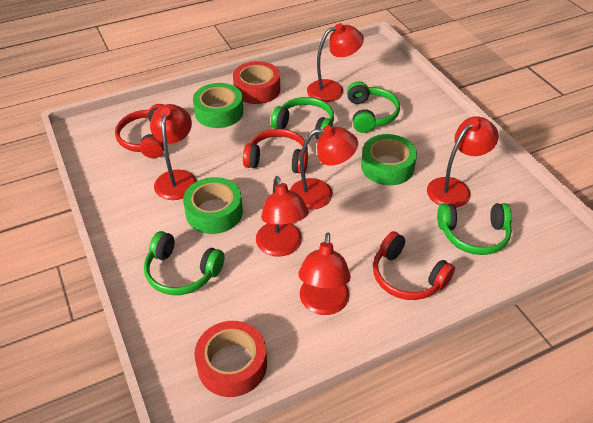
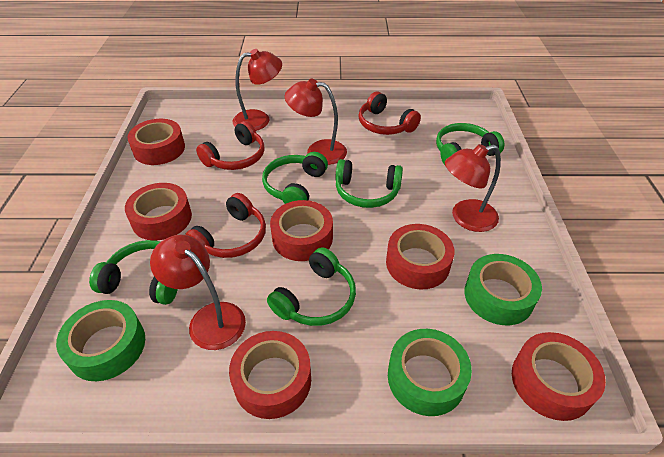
green headphones: [144,231,225,295] [271,97,334,140] [347,81,400,133] [437,203,512,255] = 4 -> [89,240,178,305] [262,152,328,204] [267,247,356,326] [335,159,403,208] [436,123,504,165] = 5
red lamp: [150,104,197,200] [256,176,309,257] [290,126,358,210] [298,233,351,315] [307,23,364,102] [427,116,499,208] = 6 -> [150,235,246,350] [233,49,282,131] [285,78,347,165] [445,144,501,232] = 4
red tape: [194,321,267,397] [233,61,280,104] = 2 -> [125,183,192,241] [127,119,185,165] [229,331,311,419] [270,200,333,261] [386,224,455,290] [512,332,606,421] = 6

